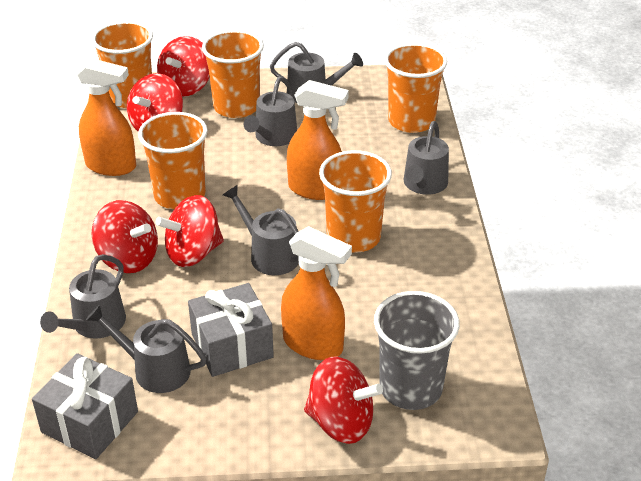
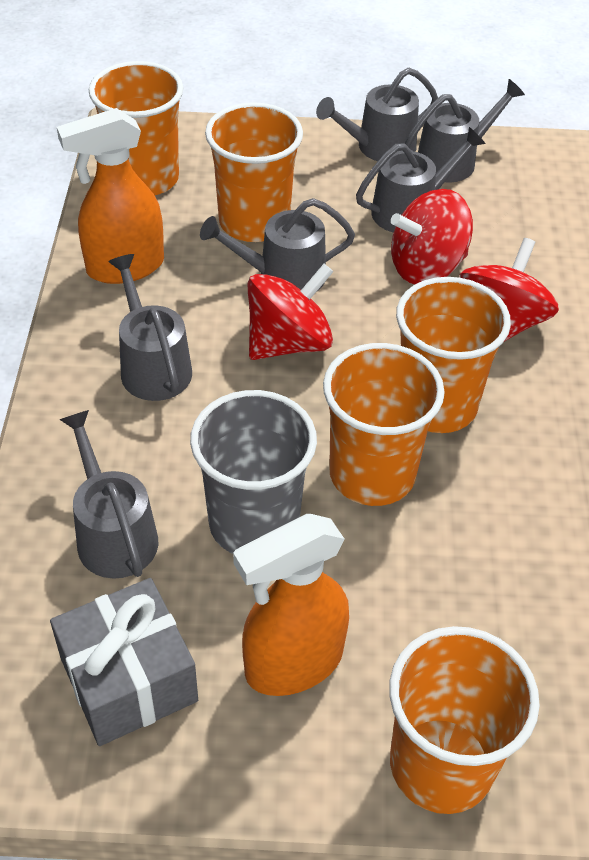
grey gift: [32,353,138,459] [188,283,274,377] = 2 -> [50,578,198,746] = 1
orange spray bottle: [76,58,136,176] [281,226,352,360] [287,80,349,200] = 3 -> [57,108,164,284] [233,514,349,696] = 2
red spinning top: [92,200,158,273] [127,73,183,131] [156,195,224,267] [157,36,210,97] [304,357,383,444] = 5 -> [248,264,333,360] [391,189,473,284] [459,238,559,341] = 3

